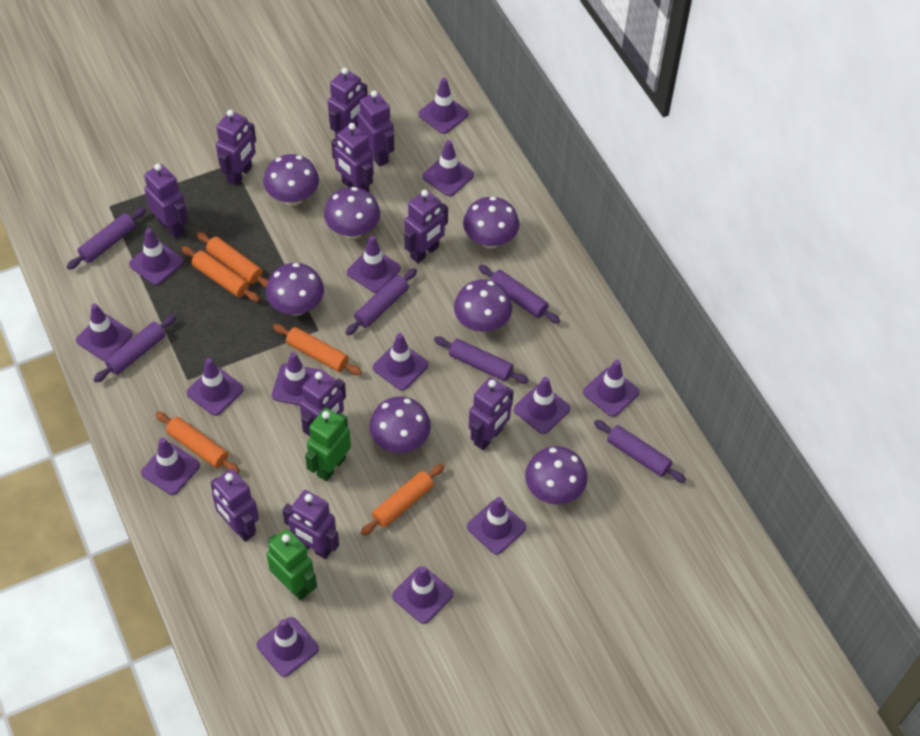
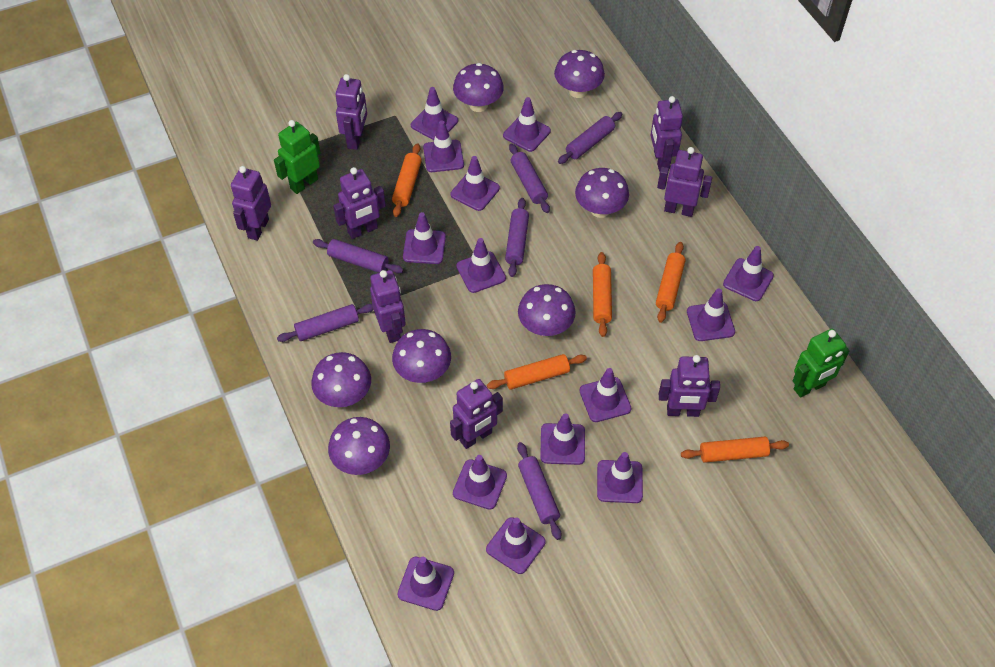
purple robot: [144,164,188,239] [210,469,259,542] [216,110,256,186] [282,490,339,559] [300,369,346,436] [328,68,368,137] [331,123,374,192] [357,90,394,167] [404,190,448,263] [469,377,514,450] = 10 -> [231,166,271,241] [333,167,386,239] [335,74,367,150] [370,270,406,343] [450,379,503,449] [650,96,683,171] [657,147,712,217] [659,355,720,417] = 8

